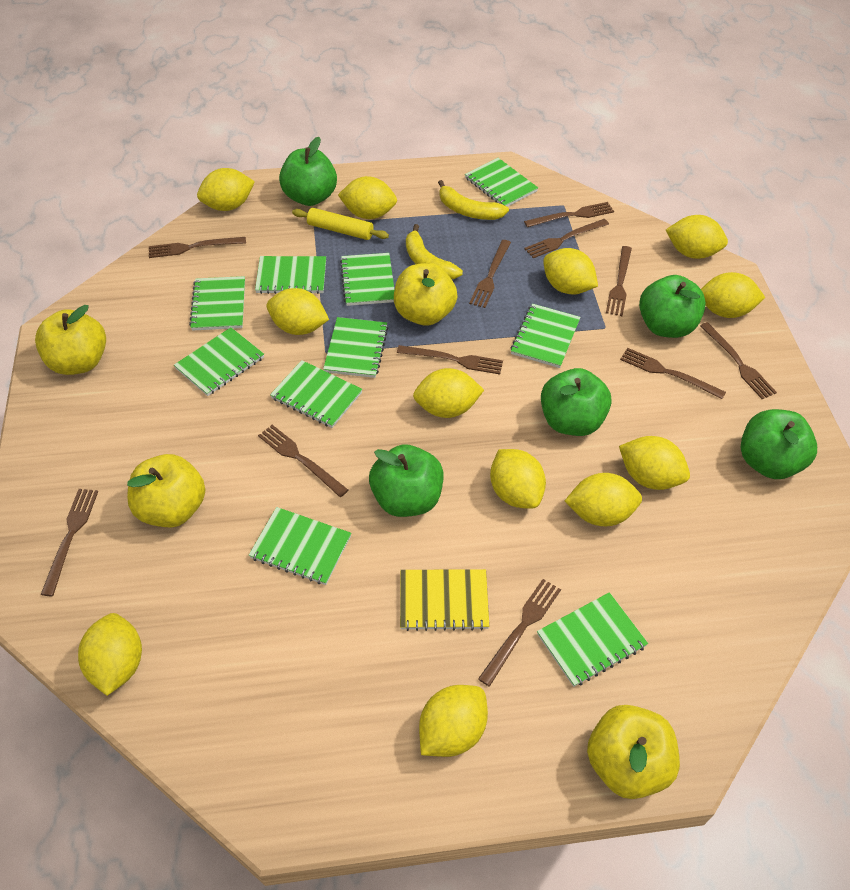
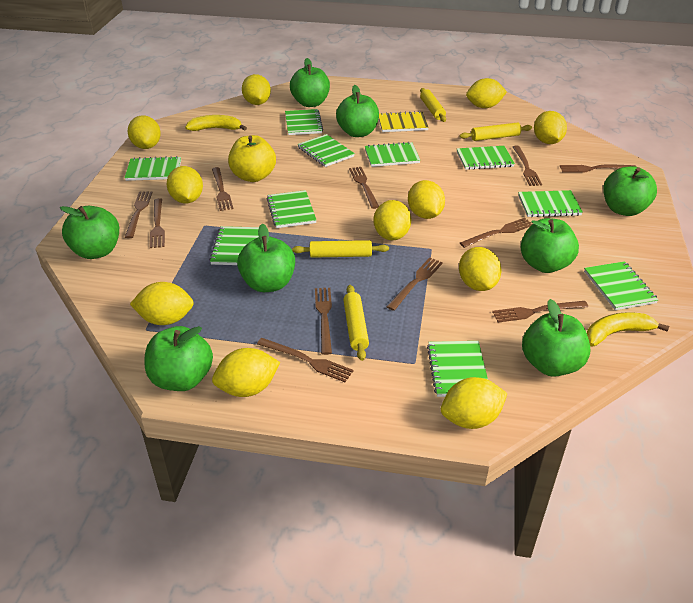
green apple: [279,137,337,206] [369,444,444,517] [541,368,611,436] [639,275,706,338] [741,409,817,479] = 5 -> [60,206,119,259] [145,326,213,391] [237,224,295,292] [290,58,330,107] [336,85,379,137] [521,218,579,273] [522,299,590,377] [603,166,657,216] = 8
yellow apple: [35,305,106,375] [127,454,205,528] [394,263,458,326] [587,705,680,799] = 4 -> [228,135,276,182] = 1
yellow lemon: [78,613,142,696] [197,168,255,211] [266,288,329,335] [338,176,397,219] [413,368,484,418] [419,685,488,757] [490,449,546,509] [543,248,598,294] [565,473,642,526] [619,436,690,490] [666,215,728,259] [701,272,766,318] = 12 -> [128,115,161,149] [130,282,194,325] [167,166,203,203] [212,348,280,397] [242,74,271,105] [374,200,411,240] [408,180,445,219] [441,377,508,429] [459,247,501,291] [466,78,507,108] [534,111,567,144] = 11
yellow rolling pin: [292,208,389,240] = 1 -> [292,240,389,258] [343,285,369,361] [420,88,446,122] [459,122,532,141] = 4

